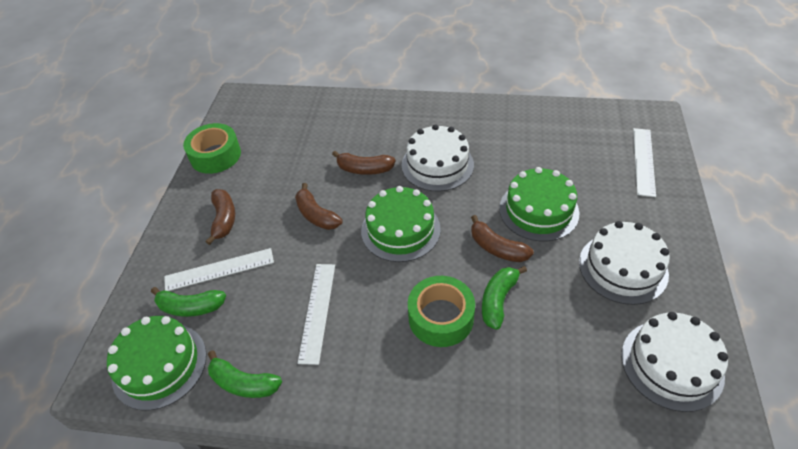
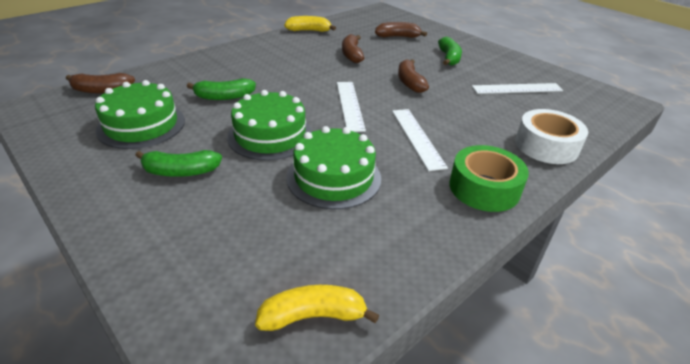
green tape: [183,123,241,174] [408,276,475,347] = 2 -> [450,145,529,212] = 1
white cake: [402,124,474,192] [579,221,670,305] [621,312,728,412] = 3 -> none = 0
white tape: none = 0 -> [515,109,588,164] = 1
yellow banana: none = 0 -> [255,285,379,331] [284,16,336,32] = 2

